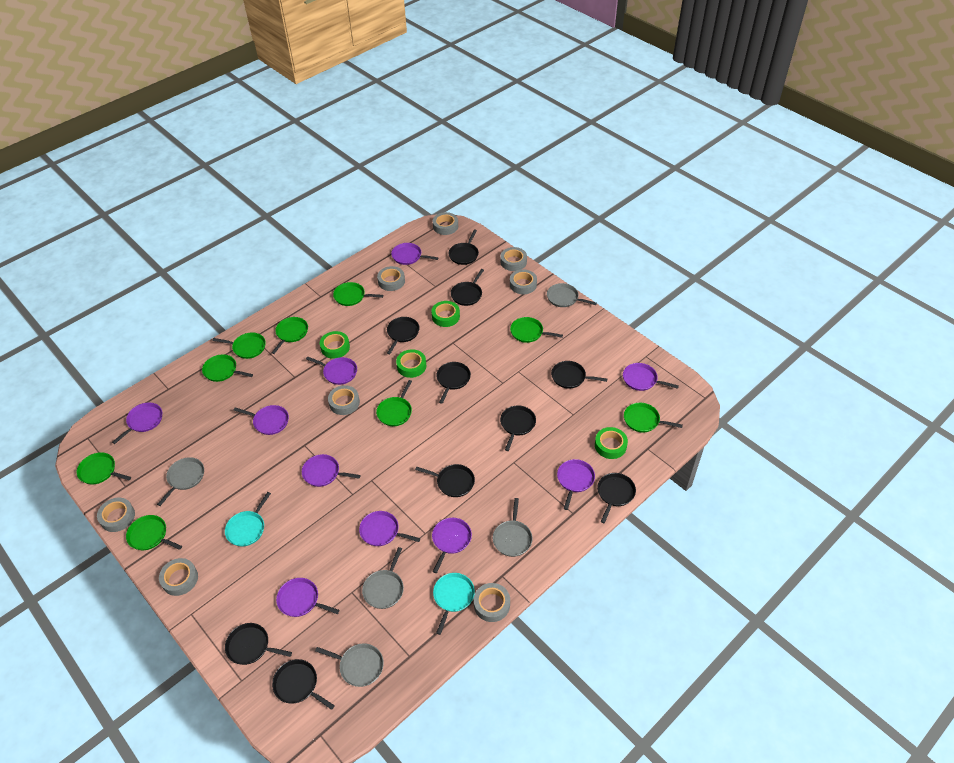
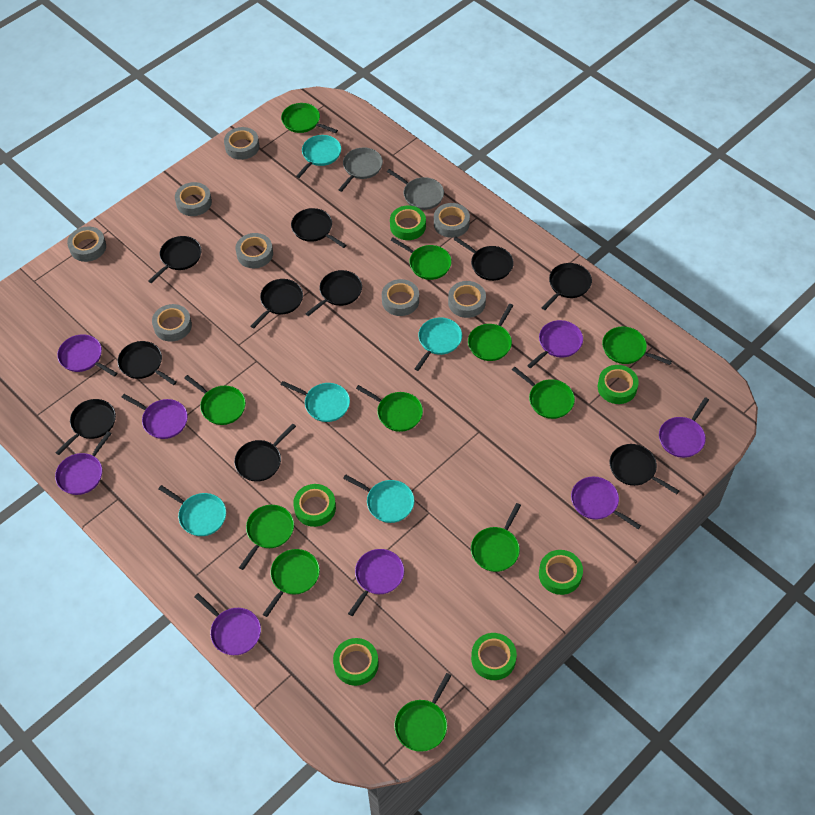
green pan: [77,452,131,484] [126,515,182,550] [202,354,253,382] [212,332,266,359] [271,317,308,354] [333,282,383,306] [376,380,412,426] [510,317,563,343] [624,403,683,433] = 9 -> [184,375,246,425] [239,505,294,570] [263,549,320,617] [281,103,338,133] [356,385,423,432] [391,238,452,280] [394,673,451,752] [468,304,513,361] [471,503,521,572] [512,367,575,419] [602,327,672,365] = 11
green tape: [320,331,350,359] [396,349,426,378] [431,301,460,327] [595,427,628,459] = 4 -> [293,484,336,527] [333,638,378,686] [390,206,426,240] [471,633,517,680] [539,550,583,595] [598,365,639,404] = 6
grey pan: [157,457,204,506] [315,643,384,687] [362,547,404,609] [493,498,532,557] [547,283,597,307] = 5 -> [338,147,383,192] [387,169,444,210] = 2
purple pan: [112,403,162,444] [234,405,289,435] [276,578,339,617] [302,454,361,487] [306,356,357,385] [359,511,420,546] [391,243,438,265] [432,518,472,573] [557,459,595,510] [623,363,679,391] = 10 -> [55,431,112,495] [57,334,117,377] [121,394,188,439] [194,593,261,655] [348,549,404,616] [527,320,583,368] [571,477,641,529] [659,397,709,458] = 8
turquoise pan: [225,492,271,546] [433,573,475,635] = 2 -> [158,485,226,536] [281,381,350,422] [296,135,341,178] [343,475,415,523] [414,317,462,371] = 5

